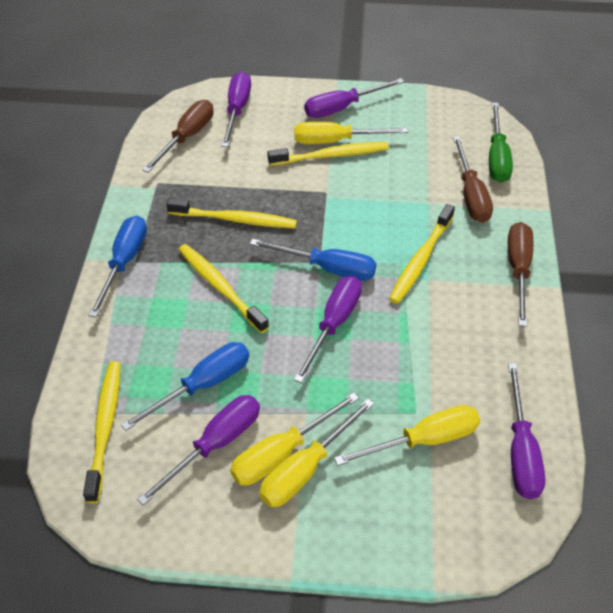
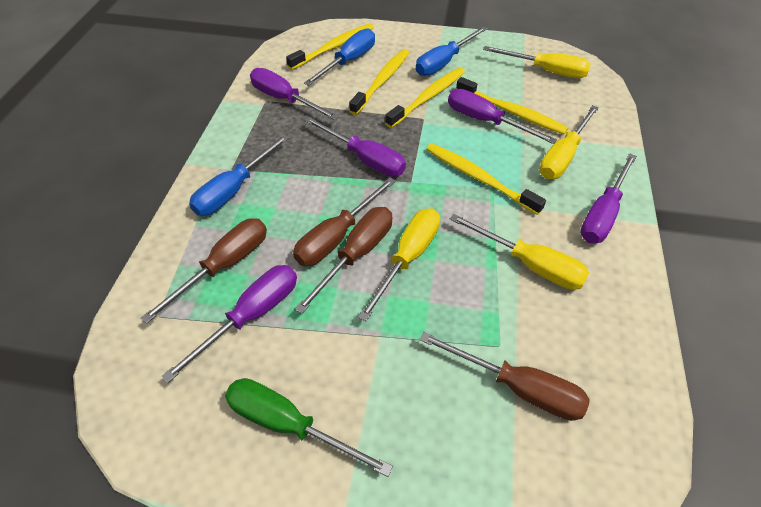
brown screwdriver: [142,100,213,173] [453,136,493,223] [508,222,533,327] = 3 -> [141,218,267,324] [293,177,396,266] [295,207,392,314] [419,332,590,421] = 4

